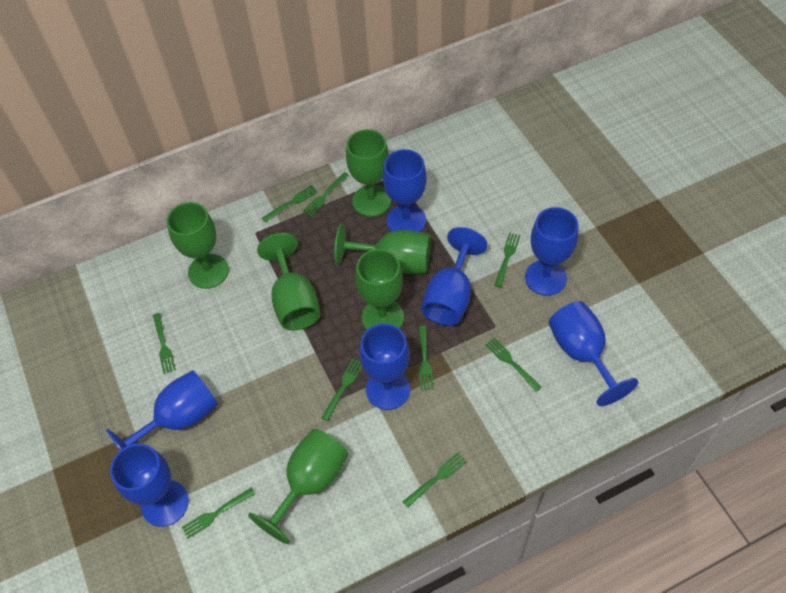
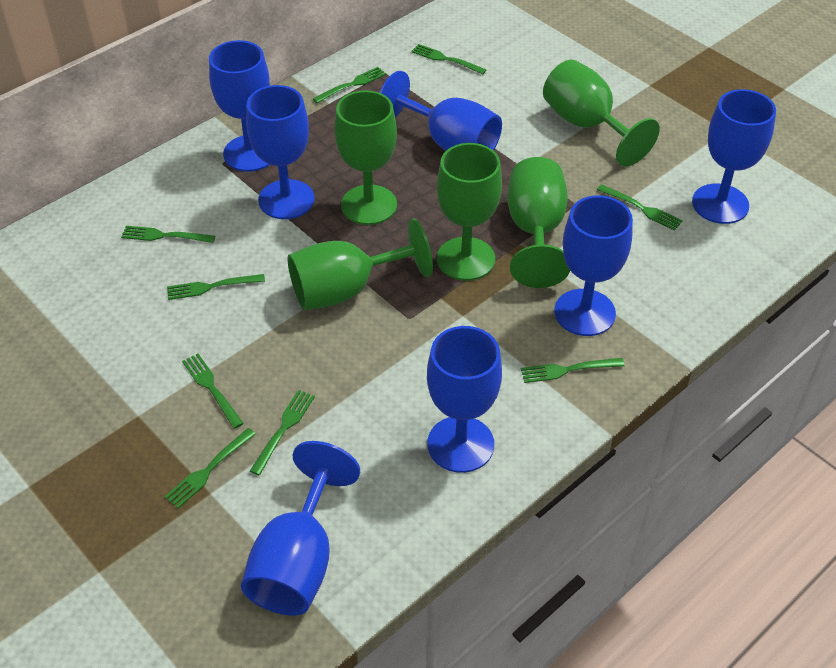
green goblet: [166,202,229,289] [248,429,348,544] [257,233,320,331] [334,224,431,274] [346,129,391,217] [356,249,404,330] = 6 -> [288,218,433,310] [335,90,397,225] [437,143,502,281] [507,157,570,288] [543,60,660,167] = 5

